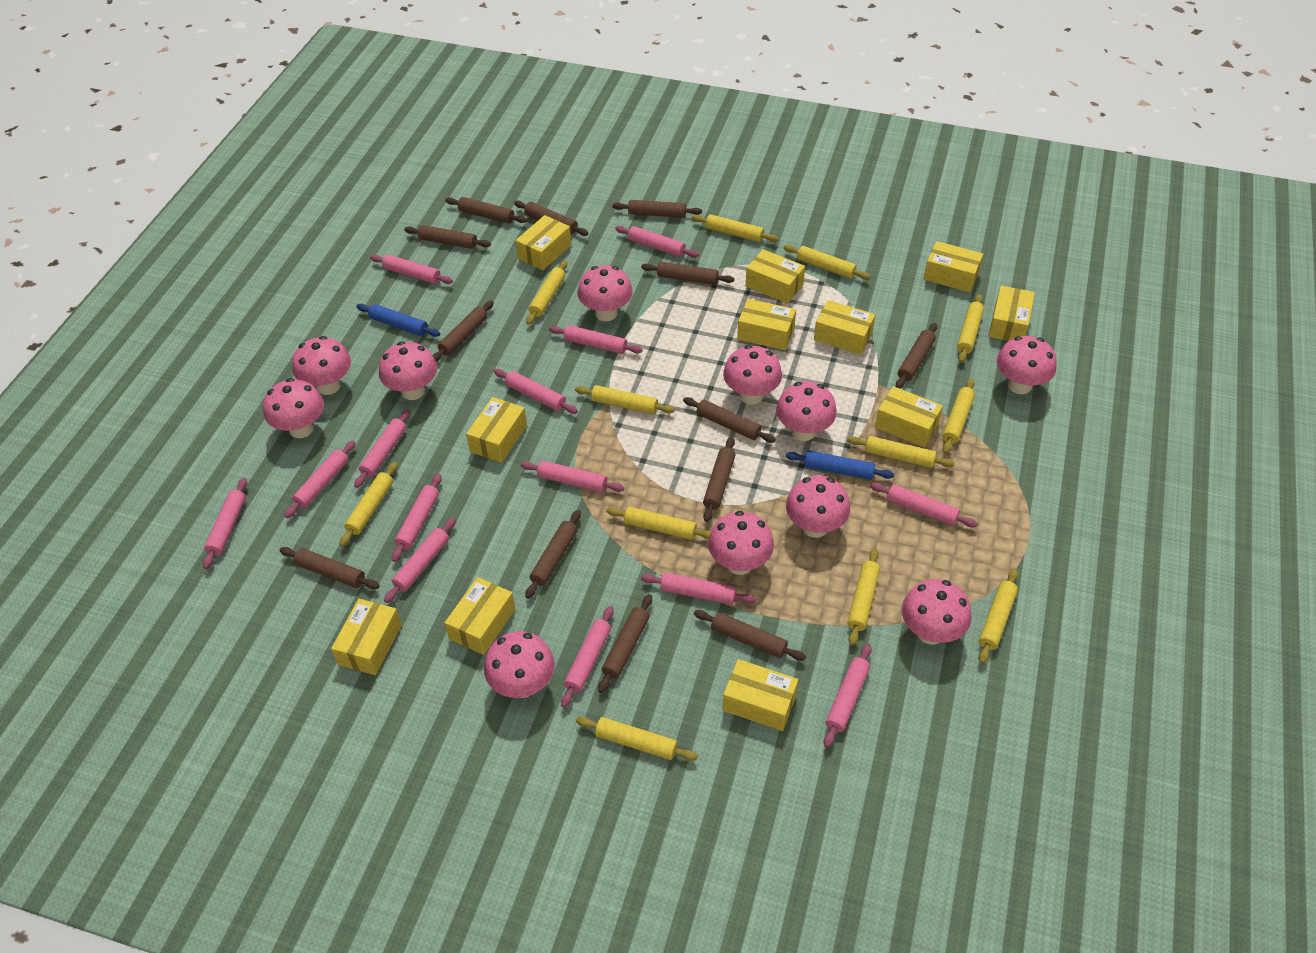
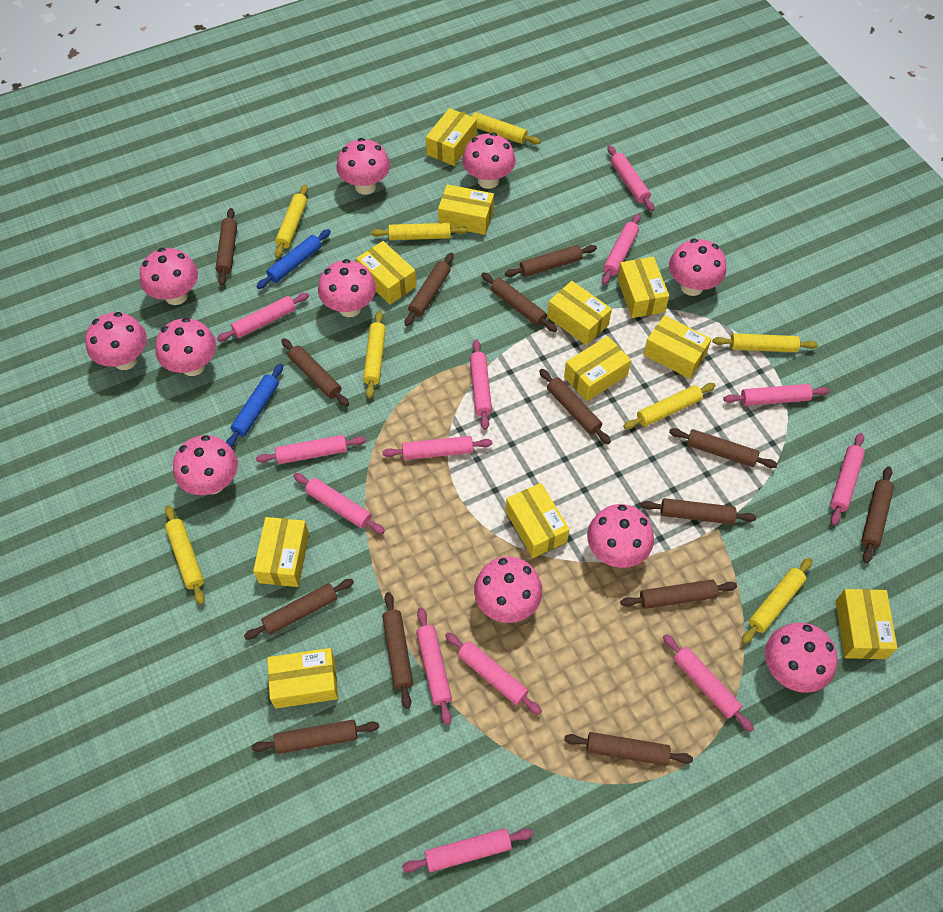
brown rolling pin: [280,547,380,589] [404,225,491,249] [433,300,494,362] [445,197,527,224] [514,201,588,236] [525,510,581,599] [598,594,652,693] [612,200,702,218] [641,262,734,285] [683,397,776,443] [694,610,806,661] [703,437,735,522] [896,323,937,389] = 13 -> [216,208,237,286] [244,579,354,640] [251,720,379,754] [281,338,349,406] [382,592,413,709] [404,253,454,326] [481,272,557,332] [505,245,597,277] [539,369,611,444] [564,732,693,766] [620,579,737,609] [641,498,756,524] [669,428,777,468] [861,466,894,563] = 14
pink rolling pin: [203,478,247,569] [284,441,356,518] [354,409,410,488] [370,255,453,284] [384,518,456,603] [392,474,442,562] [494,369,578,414] [521,461,624,492] [549,325,643,354] [561,606,614,708] [615,226,698,258] [641,573,757,605] [824,644,872,748] [870,483,978,528] = 14 -> [217,293,309,342] [256,435,366,464] [293,473,385,534] [382,436,492,460] [402,828,533,872] [416,607,452,725] [445,632,542,715] [470,339,492,430] [602,214,640,285] [608,145,654,211] [663,634,754,732] [723,384,830,406] [830,433,865,525] = 13
yellow rolling pin: [340,462,397,547] [526,260,567,325] [575,385,675,414] [576,716,698,761] [606,507,711,540] [692,214,779,242] [784,245,871,280] [847,436,955,468] [847,548,880,646] [942,378,975,454] [957,294,984,362] [978,569,1018,664] = 12 -> [165,505,205,605] [275,185,308,258] [363,311,386,398] [371,223,468,240] [462,112,541,145] [623,383,716,429] [713,333,818,352] [742,558,812,644] = 8

